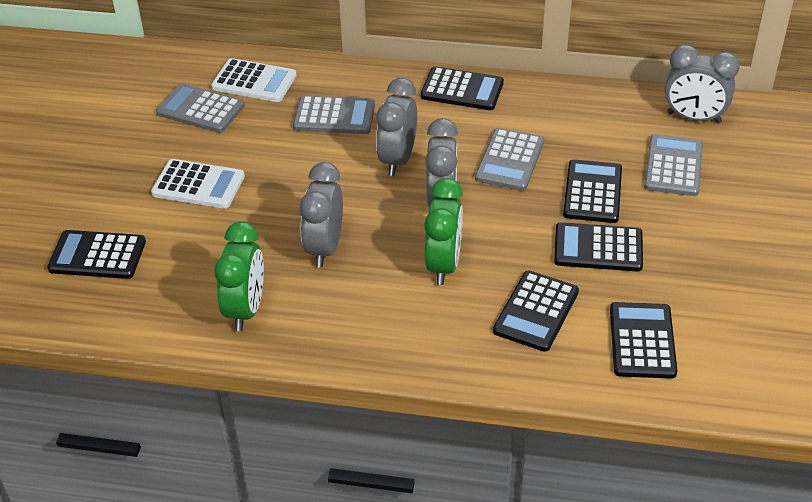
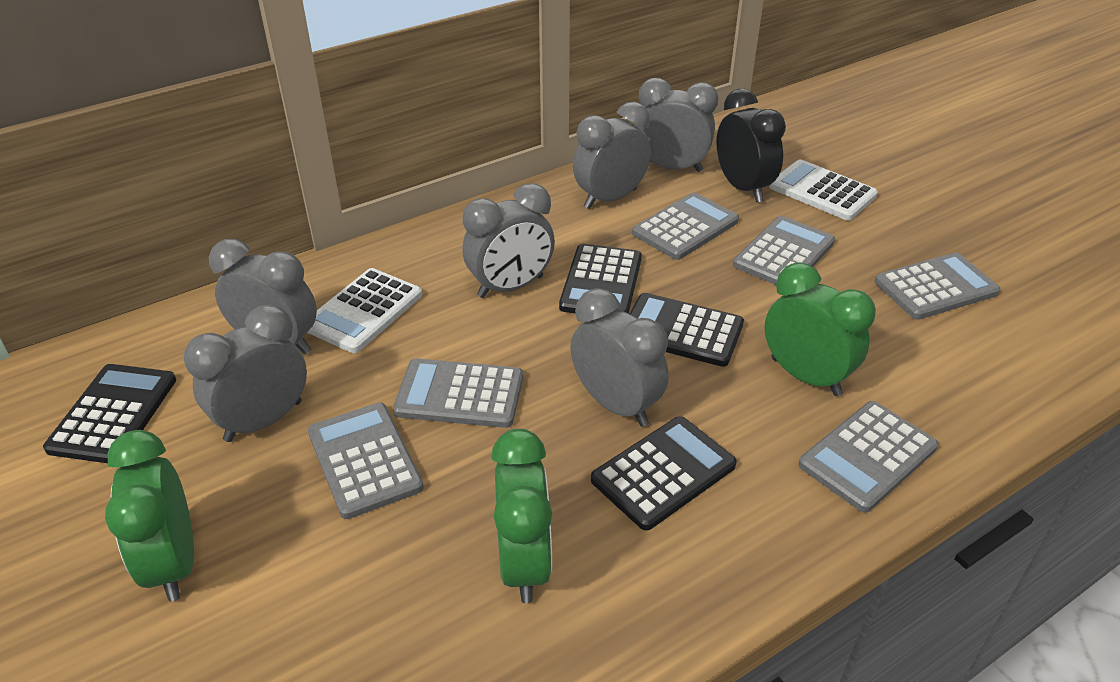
black calculator: [47,230,146,279] [421,67,504,110] [493,270,579,352] [554,222,643,272] [563,159,622,223] [610,302,677,379] = 6 -> [43,364,176,463] [559,244,642,314] [591,416,737,530] [630,293,744,367] = 4
black clock: none = 0 -> [716,89,786,202] = 1
green clock: [214,222,264,331] [424,178,463,285] = 2 -> [105,430,194,602] [491,429,552,603] [765,262,876,396] = 3
grey calculator: [156,83,245,133] [293,95,375,134] [475,128,544,191] [644,134,703,196] = 4 -> [308,402,424,519] [393,358,523,428] [632,192,739,260] [733,216,835,285] [799,401,938,513] [875,252,1000,320] = 6
grey clock: [299,162,343,267] [376,78,417,176] [425,118,458,207] [664,45,740,124] = 4 -> [184,304,307,442] [209,239,317,354] [463,183,555,298] [570,288,669,426] [573,102,651,209] [636,78,718,172] = 6

